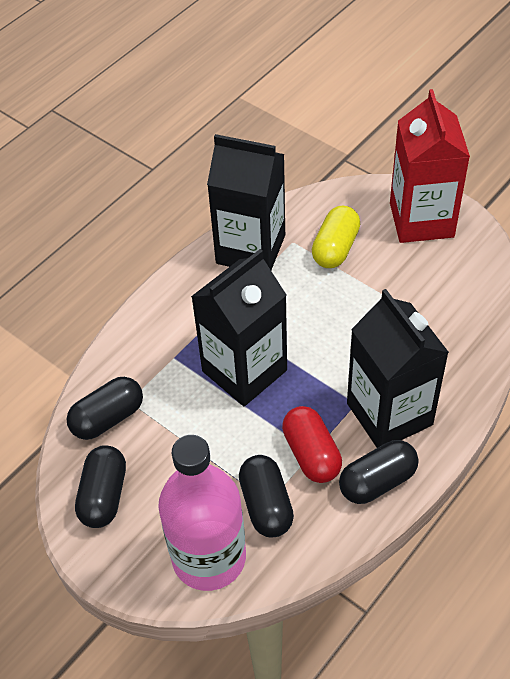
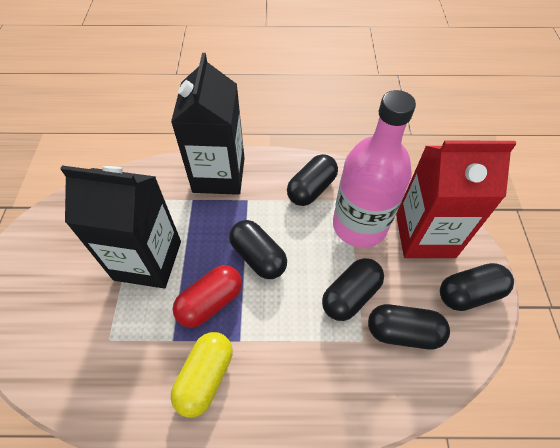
black capsule: [66,377,143,440] [75,445,126,528] [239,455,294,537] [339,440,419,504] = 4 -> [229,220,287,279] [287,154,338,206] [322,258,384,321] [368,304,450,350] [440,263,514,311] = 5
black carton: [191,249,287,406] [207,134,285,270] [347,289,449,448] = 3 -> [60,165,181,289] [171,53,244,195] = 2

